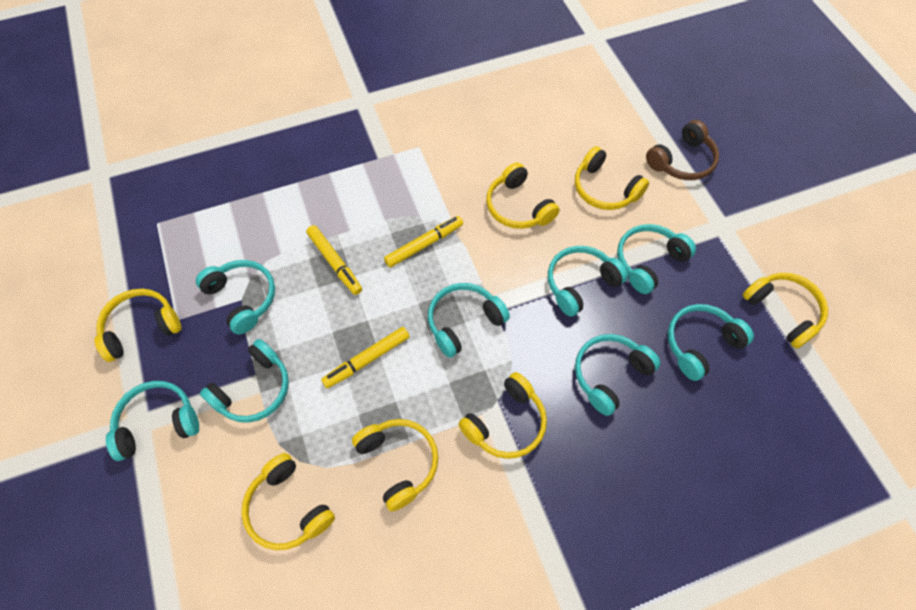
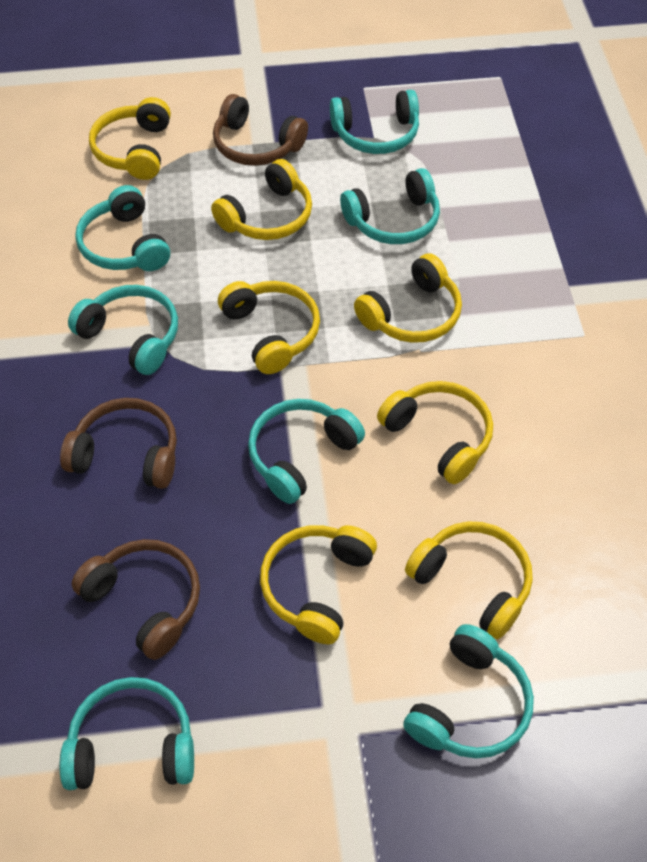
brown headphones: [646,120,719,180] = 1 -> [60,398,177,489] [72,539,200,660] [213,94,308,166] = 3
turquoise headphones: [106,381,199,461] [196,260,275,334] [200,339,289,423] [428,283,510,358] [548,246,628,317] [575,334,661,416] [617,224,696,294] [668,304,754,381] = 8 -> [60,677,194,790] [68,285,178,375] [75,185,170,271] [248,399,365,504] [330,90,419,154] [340,168,440,244] [403,624,534,758] = 7
yellow marker: [306,225,362,295] [321,327,410,388] [384,216,463,267] = 3 -> none = 0

